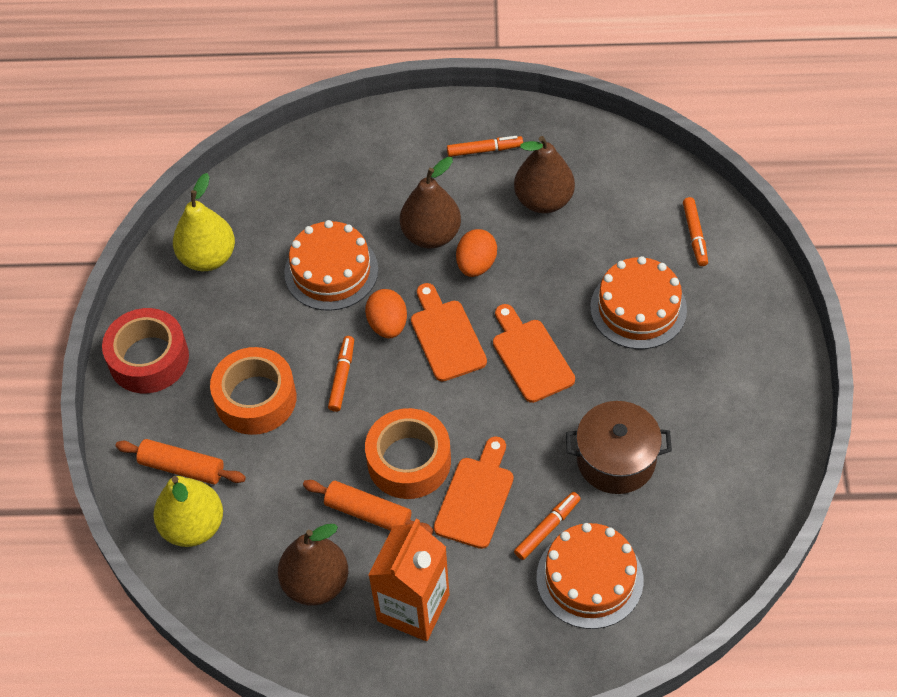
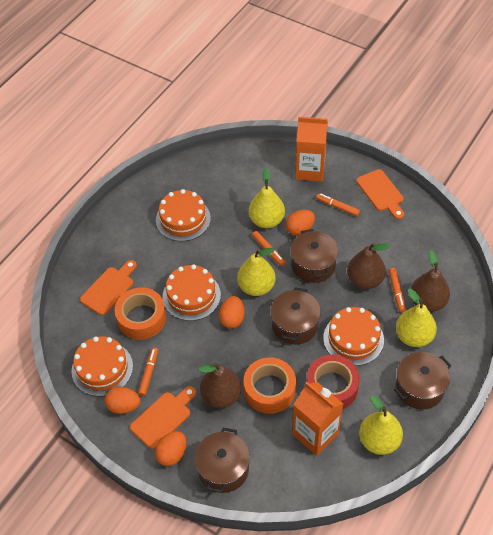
brown pot: [566,401,672,494] = 1 -> [195,428,250,493] [271,287,321,345] [290,229,338,283] [394,352,452,410] = 4
orange cake: [284,220,378,311] [536,523,644,629] [590,256,687,349] = 3 -> [72,336,133,396] [156,189,211,241] [162,264,221,321] [323,307,384,366] = 4
orange carton: [368,519,449,641] = 1 -> [293,382,343,456] [295,117,328,182] = 2
orange egg: [365,289,407,339] [456,229,497,277] = 2 -> [105,387,140,414] [155,431,186,466] [219,296,245,328] [286,210,315,236] = 4
orange rolling pin: [115,439,246,485] [303,480,433,534] = 2 -> none = 0
yellow pear: [153,476,223,547] [173,173,235,271] = 2 -> [237,248,276,296] [249,168,285,228] [359,395,403,455] [396,289,437,347] = 4

